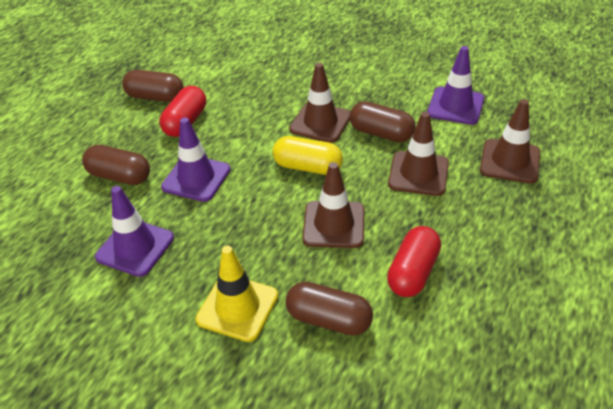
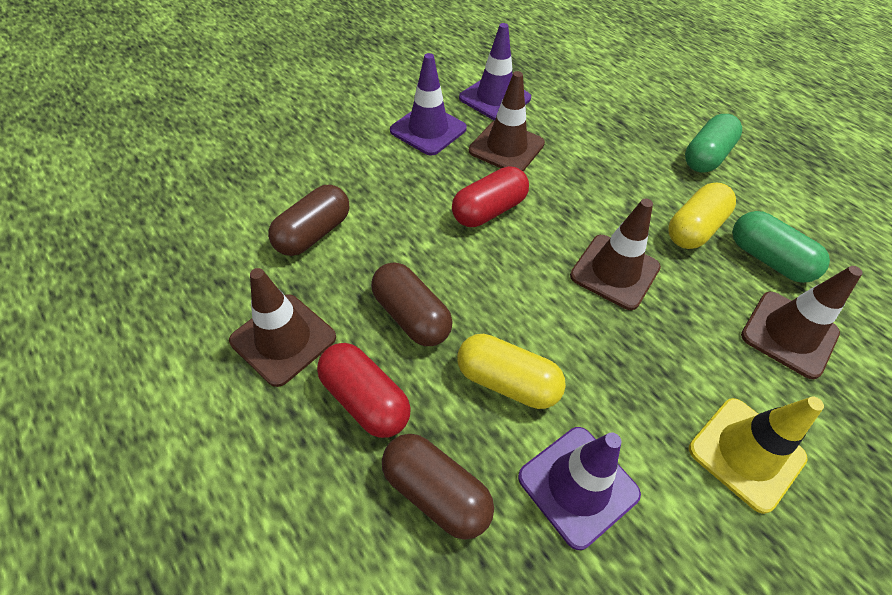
brown capsule: [82,145,150,185] [122,70,184,102] [286,282,373,336] [350,101,416,142] = 4 -> [268,185,349,256] [371,262,453,346] [382,434,494,540] = 3
green capsule: none = 0 -> [685,114,742,173] [732,211,830,283] = 2
yellow capsule: [272,136,343,175] = 1 -> [457,334,566,409] [668,183,736,249] = 2

